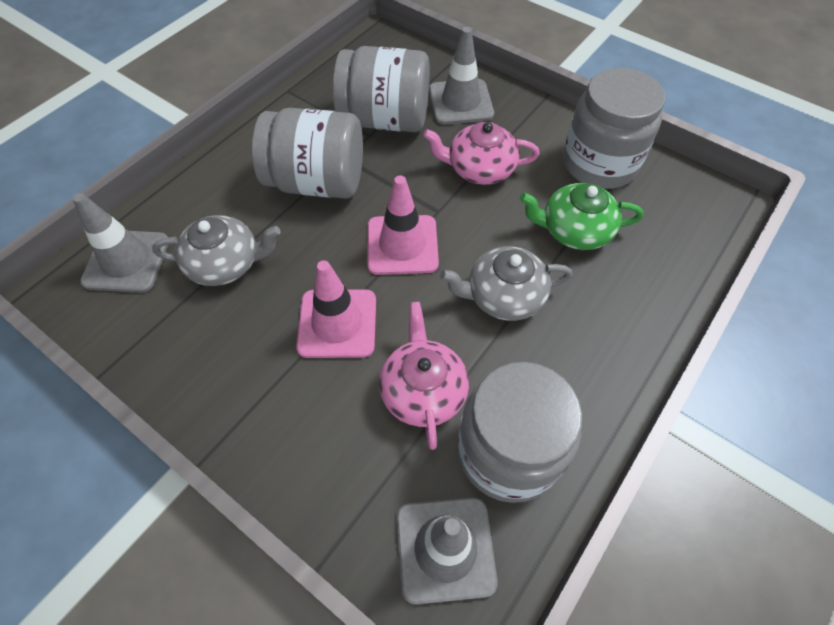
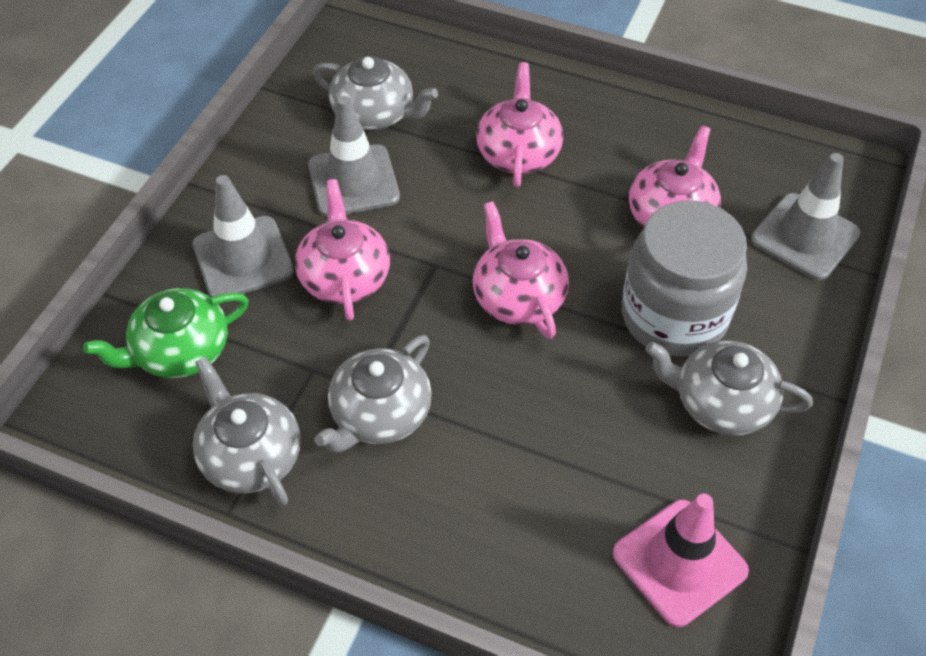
grey jar: [252,108,363,199] [333,46,430,132] [457,362,582,503] [563,68,665,189] = 4 -> [622,200,747,357] = 1
grey teapot: [152,215,281,286] [440,246,572,321] = 2 -> [193,357,301,506] [313,56,438,130] [314,335,432,453] [645,340,813,436] = 4
pink teapot: [379,302,469,450] [423,122,539,185] = 2 -> [295,179,390,321] [473,201,569,339] [476,62,563,187] [629,126,721,228] = 4
pink traffic cone: [296,260,376,358] [367,175,439,275] = 2 -> [613,494,749,627] = 1

